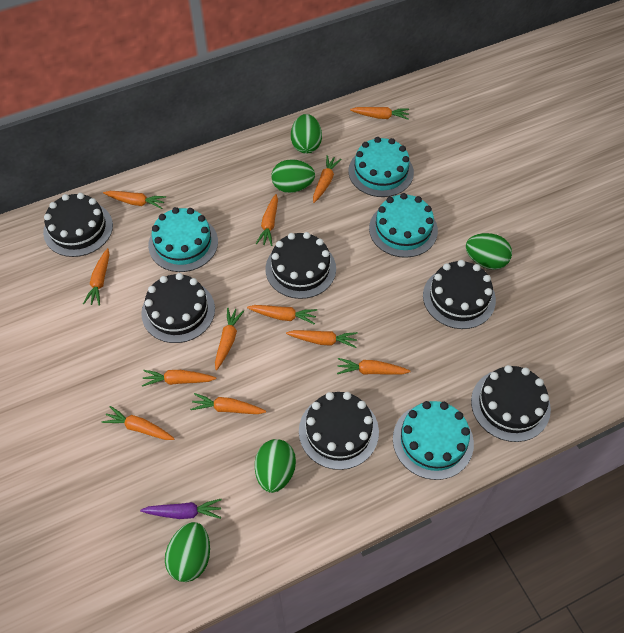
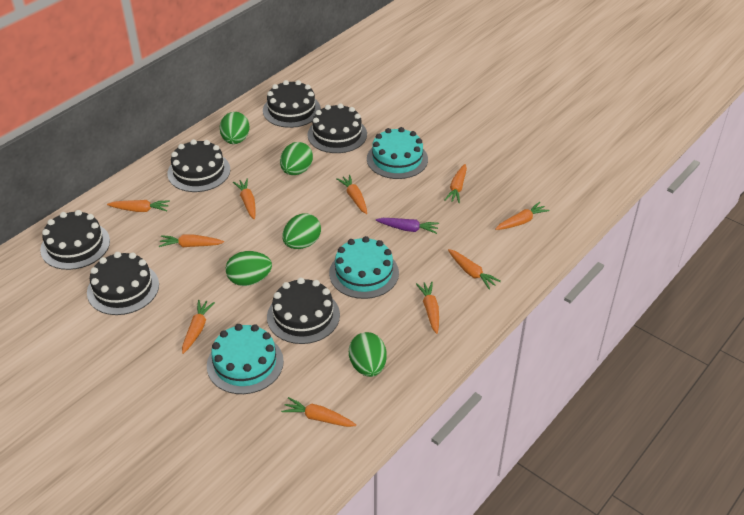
orange carrot: [83,248,110,306] [102,406,175,440] [103,191,166,209] [142,370,216,387] [190,393,266,414] [215,307,244,370] [247,305,317,325] [256,194,278,246] [286,330,358,348] [313,155,342,203] [337,358,411,375] [350,107,409,120] = 12 -> [107,200,170,212] [159,234,224,247] [182,300,215,354] [233,179,256,219] [281,397,356,427] [336,175,367,214] [416,282,439,334] [445,164,467,203] [448,249,501,290] [495,202,550,230] = 10
turquoise cake: [148,207,218,272] [348,137,414,197] [369,193,438,258] [393,401,474,480] = 4 -> [207,324,284,394] [329,236,399,299] [367,127,428,179] = 3

